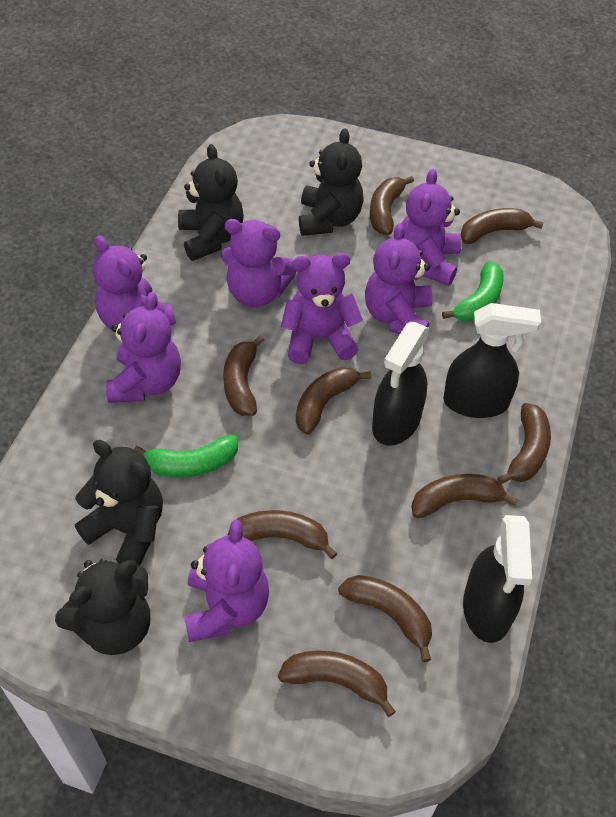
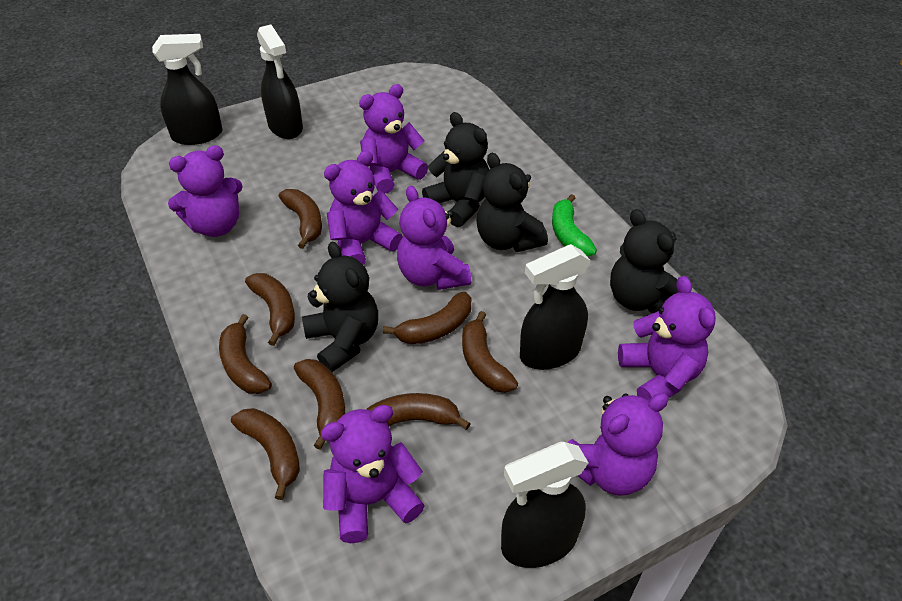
black spray bottle: [372,322,430,446] [443,303,541,418] [463,515,532,643] = 3 -> [152,34,223,145] [257,24,303,139] [501,442,588,568] [520,244,591,370] = 4
brown banana: [223,335,264,416] [227,510,337,559] [278,651,396,717] [296,367,371,435] [338,575,432,662] [370,176,414,235] [411,474,518,518] [461,208,544,244] [497,403,551,484] = 9 -> [219,314,272,394] [231,408,300,500] [245,273,295,346] [279,189,322,249] [294,359,345,450] [366,393,471,430] [383,292,471,344] [462,311,518,393] = 8
green banana: [134,435,238,477] [442,261,504,321] = 2 -> [552,194,597,257] = 1

